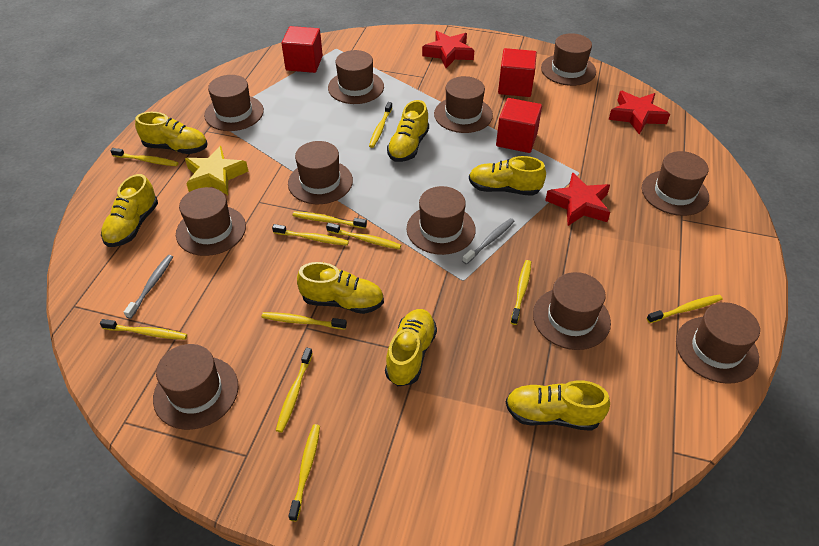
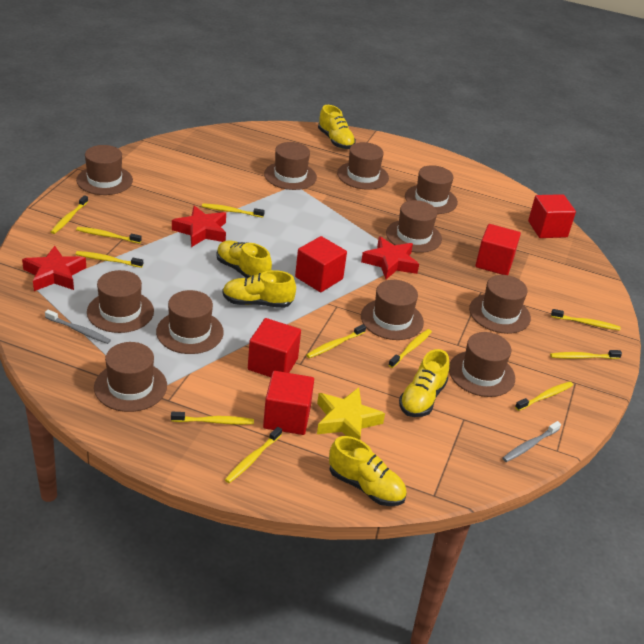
red cube: [281,26,323,73] [496,98,542,153] [498,48,537,97] = 3 -> [248,318,301,377] [263,371,314,435] [295,236,347,292] [475,224,521,275] [528,194,576,238] = 5
yellow shoe: [101,174,158,247] [135,112,207,154] [297,262,384,314] [385,309,437,386] [387,100,429,162] [469,156,546,196] [506,380,610,431] = 7 -> [216,241,272,278] [222,270,296,308] [318,105,356,149] [329,436,407,506] [399,349,449,417] = 5

